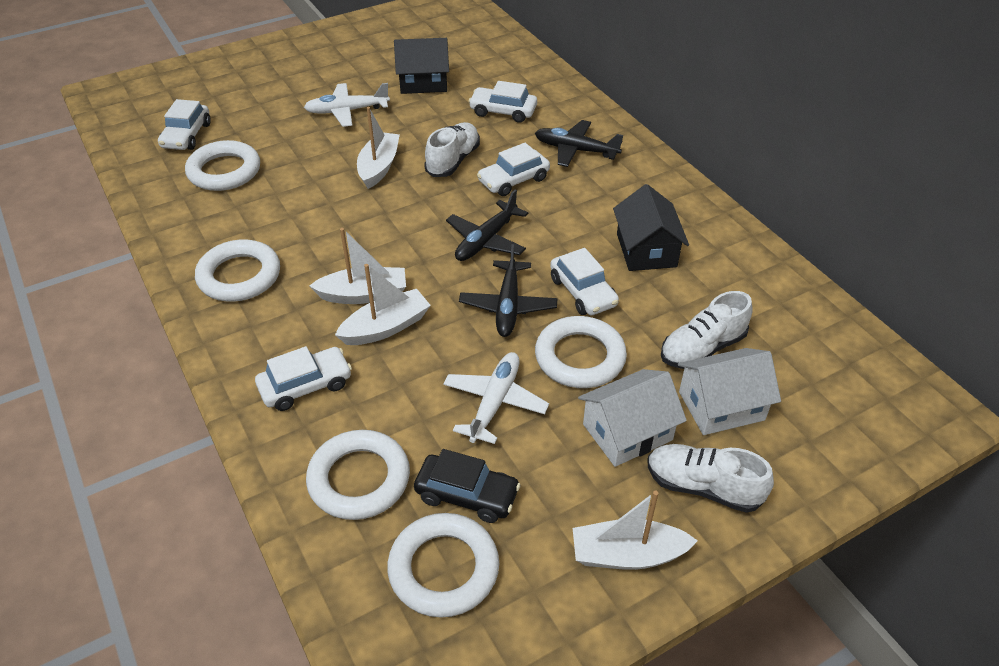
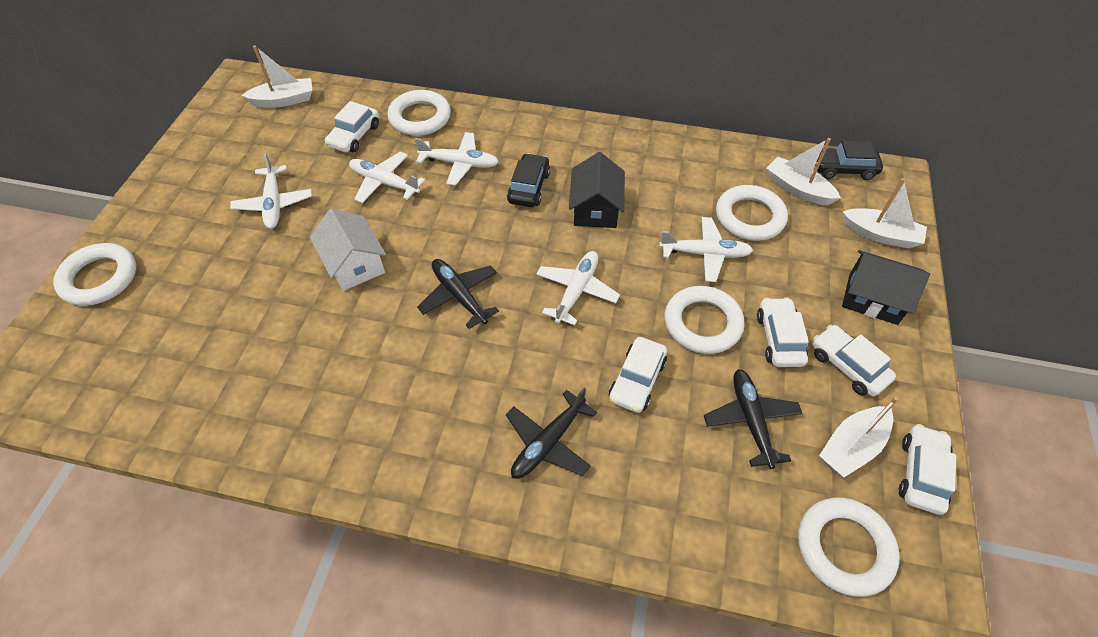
black car: [414,449,521,523] = 1 -> [507,153,550,207] [815,141,883,180] = 2
white house: [578,369,687,467] [678,348,781,435] = 2 -> [310,209,386,291] = 1
white plane: [304,83,390,127] [443,352,549,444] = 2 -> [230,153,312,229] [349,151,425,203] [415,132,499,185] [536,251,620,325] [659,217,753,282] = 5
white shoe: [424,122,480,177] [647,444,774,513] [661,291,753,369] = 3 -> none = 0

